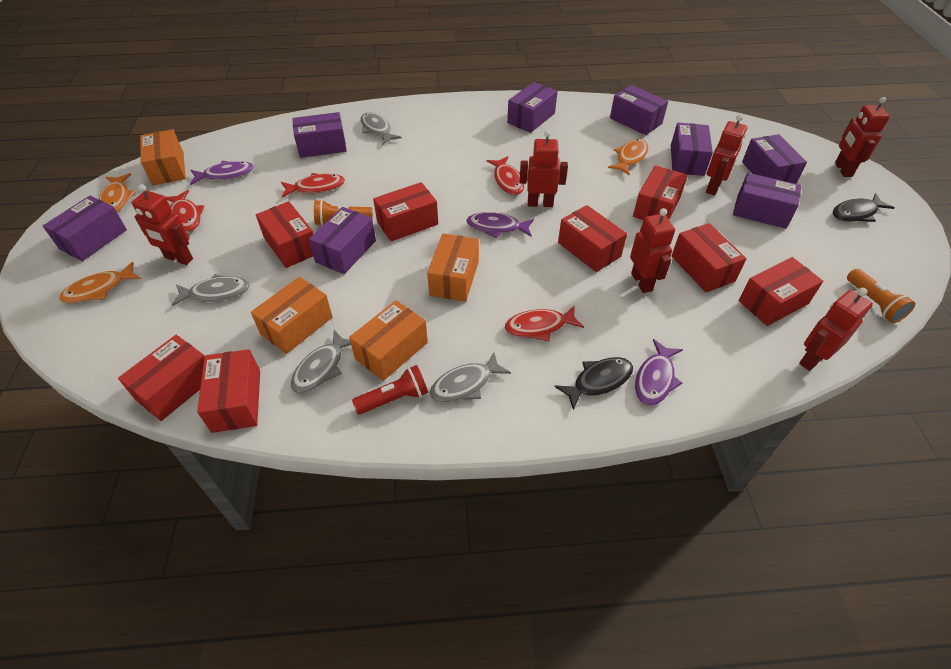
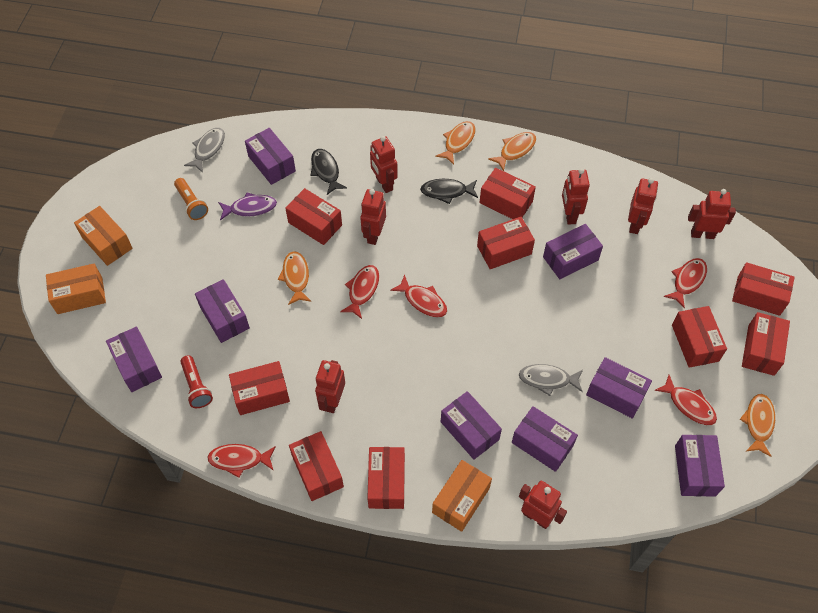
grey fish: [172,274,250,306] [291,330,351,393] [361,112,402,145] [430,352,511,403] = 4 -> [184,128,225,173] [519,364,583,396] = 2
orange box: [140,129,186,185] [251,277,333,354] [349,300,428,381] [427,233,479,302] = 4 -> [46,264,106,314] [74,206,133,266] [432,460,492,532] = 3
orange fish: [59,262,141,303] [99,173,136,212] [608,139,648,175] = 3 -> [278,251,311,305] [435,121,475,165] [488,132,536,171] [740,394,775,457] = 4
orange flashlight: [314,199,373,226] [847,269,915,323] = 2 -> [174,178,208,220] = 1
purple fish: [190,161,254,185] [466,212,534,238] [635,339,683,406] = 3 -> [218,192,277,220] = 1
red box: [118,335,204,421] [197,349,260,433] [256,201,313,268] [373,182,438,241] [558,205,627,272] [633,165,688,220] [672,223,747,292] [739,257,823,326] = 8 -> [229,361,290,415] [285,188,342,245] [289,431,344,501] [367,447,405,509] [477,217,535,269] [479,168,536,219] [672,306,727,368] [732,262,795,316] [742,312,790,376] = 9
red fish: [166,190,204,232] [281,173,345,198] [487,156,524,195] [505,305,584,341] = 4 -> [207,444,276,478] [340,265,379,319] [390,274,447,317] [654,375,717,425] [664,258,707,308] = 5
red robot: [132,184,193,265] [519,130,568,207] [630,208,675,293] [706,114,747,196] [799,288,873,371] [835,97,889,177] = 6 -> [315,360,345,413] [360,189,386,245] [370,136,398,193] [519,481,567,529] [562,168,590,225] [628,178,658,234] [688,189,736,239] = 7

